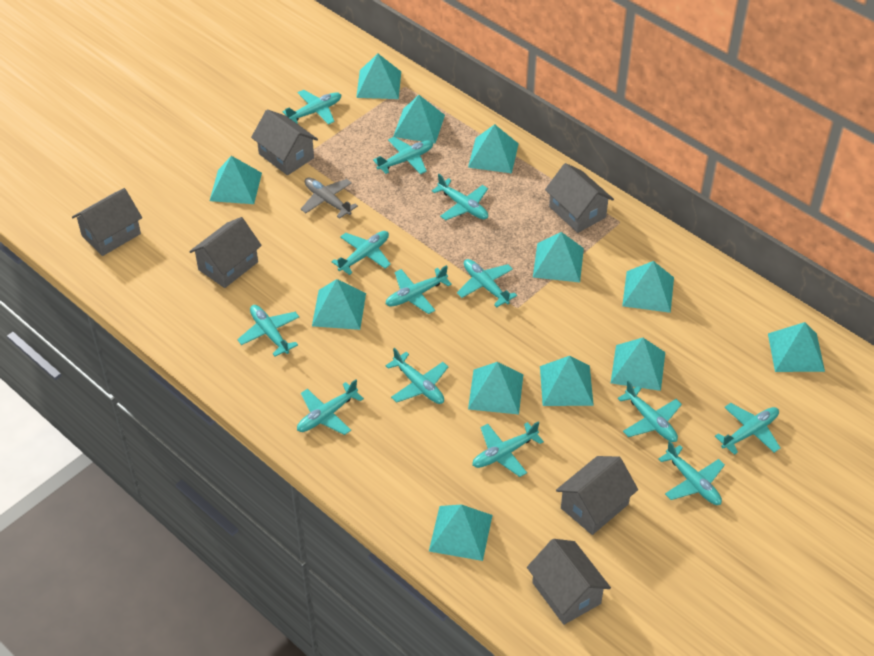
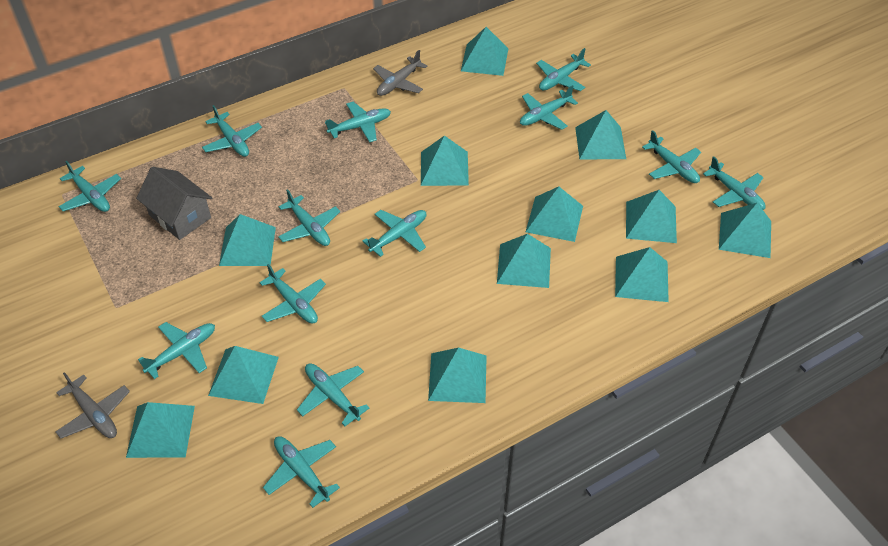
grey house: [72,188,142,256] [189,217,262,288] [251,109,318,175] [527,539,611,625] [545,163,614,233] [556,456,638,535] = 6 -> [136,167,212,240] = 1
grey plane: [301,178,358,219] = 1 -> [56,372,130,439] [373,50,427,96] = 2

